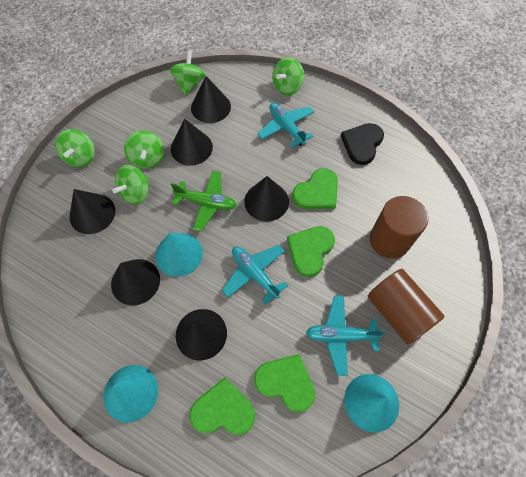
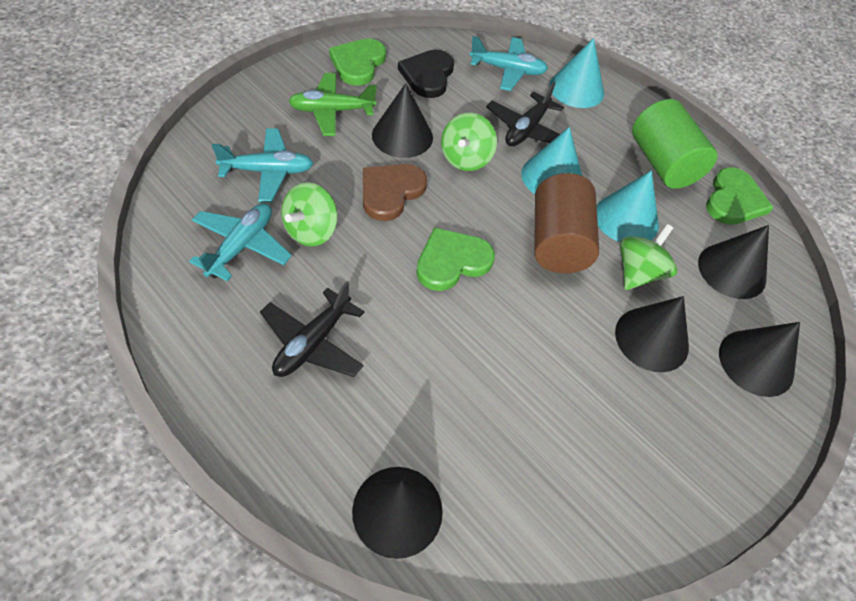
black cone: [69,189,115,234] [111,259,160,305] [171,119,213,166] [176,309,227,360] [191,76,231,123] [244,176,289,221] = 6 -> [352,467,443,559] [372,83,433,158] [615,296,689,372] [698,225,769,299] [719,322,800,397] = 5
black plane: none = 0 -> [260,282,364,377] [486,82,564,146] = 2
brown cylinder: [368,269,445,345] [370,196,428,259] = 2 -> [534,173,599,273] = 1
brown heart: none = 0 -> [363,164,427,221] = 1
green cylinder: none = 0 -> [632,99,717,189] = 1
green heart: [189,377,255,435] [254,354,315,412] [287,226,335,277] [292,168,338,209] = 4 -> [329,39,386,86] [416,228,495,291] [706,167,774,225] = 3
green spinning top: [55,129,95,167] [112,165,149,204] [124,130,164,169] [170,50,205,96] [272,57,304,95] = 5 -> [281,182,338,246] [441,113,497,171] [620,224,677,290] = 3

